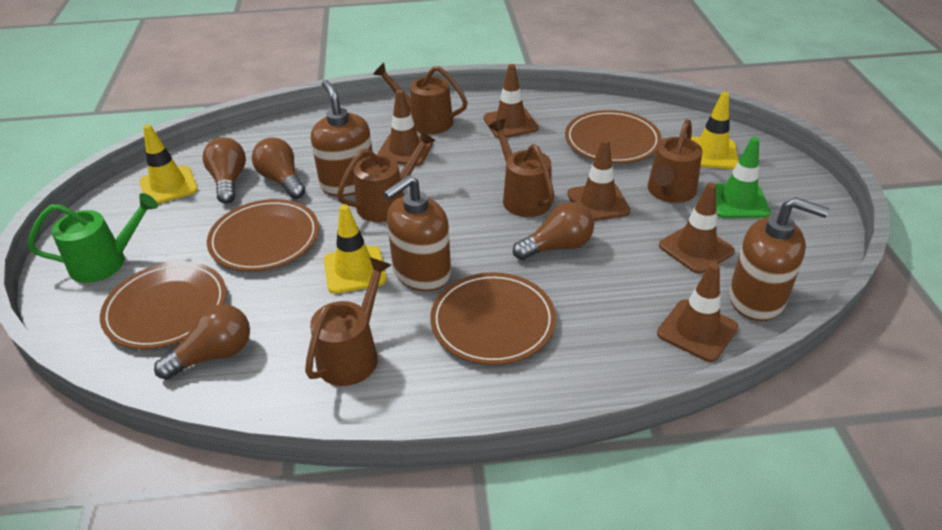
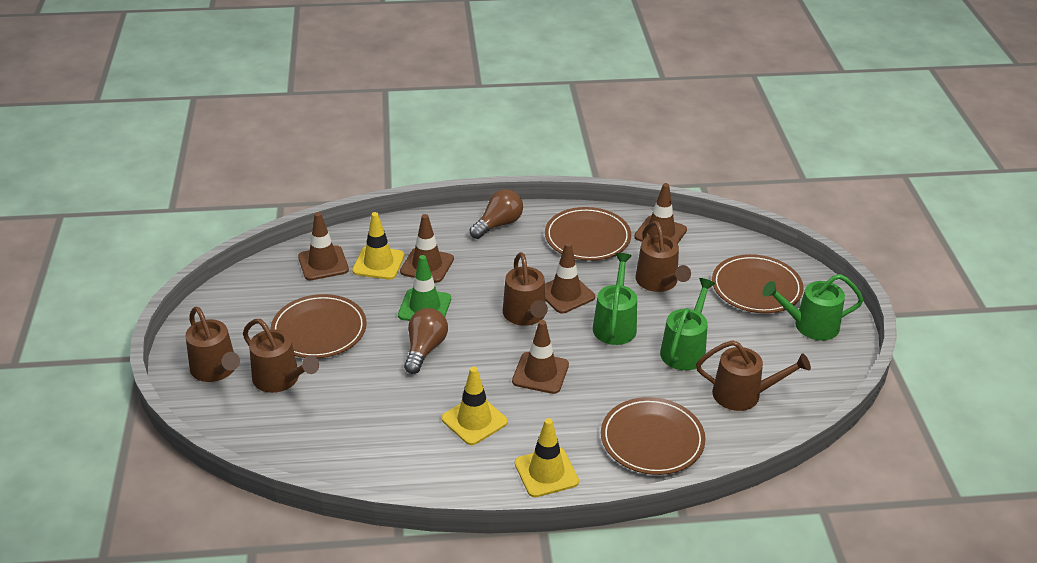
brown light bulb: [154,304,250,380] [203,137,246,203] [252,137,305,199] [513,202,594,260] = 4 -> [404,308,448,374] [469,189,523,239] = 2
brown soap dispenser: [311,80,373,196] [383,175,451,291] [729,197,829,321] = 3 -> none = 0
green watering can: [28,193,158,283] = 1 -> [593,253,637,345] [660,278,716,370] [762,274,863,340] = 3

